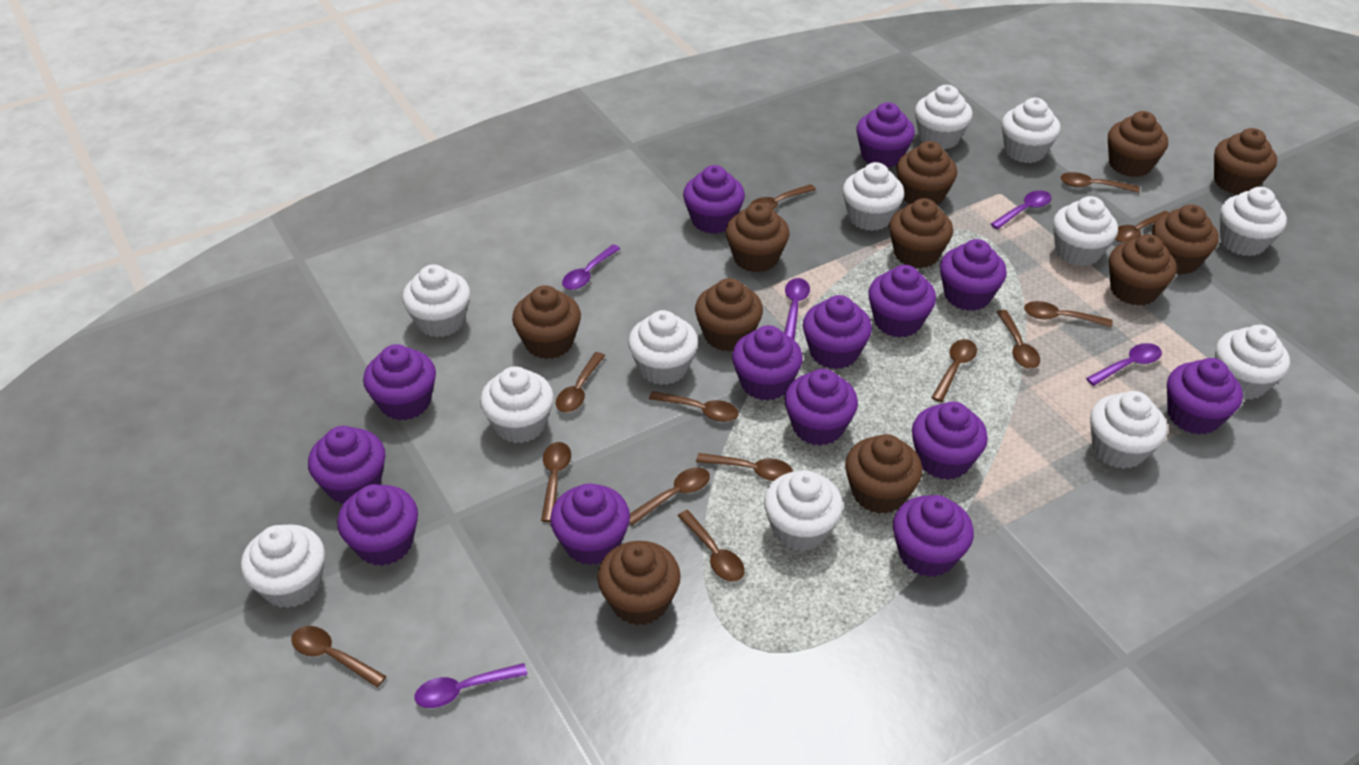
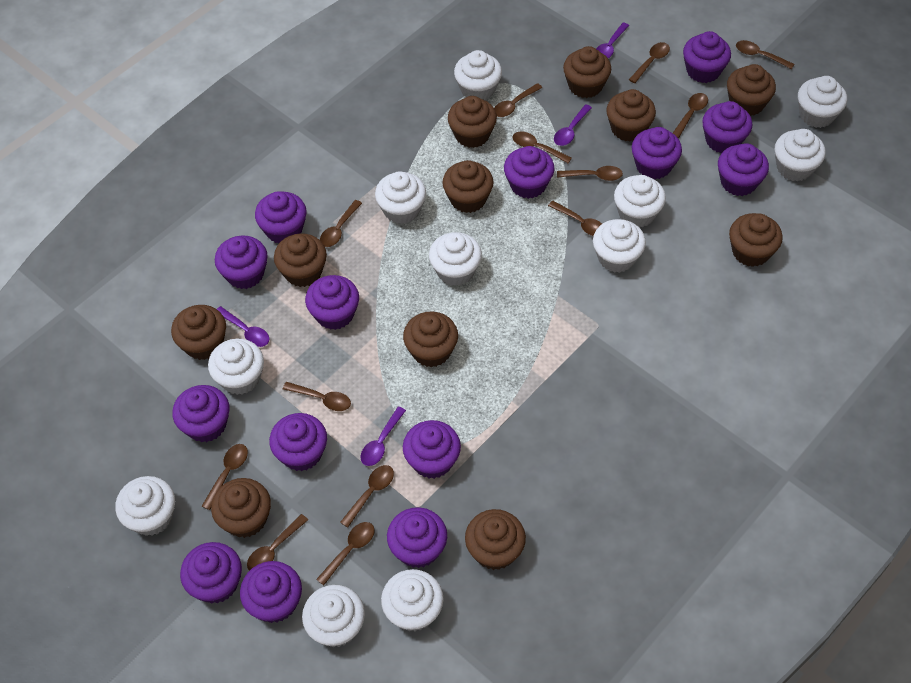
purple spoon: [414,663,528,708] [562,244,620,290] [784,278,810,340] [991,190,1052,229] [1086,343,1162,386] = 5 -> [217,306,269,347] [360,407,406,466] [554,104,592,146] [596,23,629,58] = 4
white cupcake: [241,524,325,608] [402,264,470,337] [480,366,554,443] [628,310,698,385] [764,470,843,551] [843,162,904,231] [915,85,973,149] [1002,98,1060,163] [1053,196,1118,266] [1090,391,1167,469] [1215,325,1290,400] [1220,187,1287,256] = 12 -> [115,476,175,536] [208,338,264,395] [302,585,365,647] [375,171,426,224] [381,569,444,631] [429,232,482,286] [454,50,502,100] [593,219,646,273] [614,175,666,227] [775,129,826,182] [798,76,847,128] = 11

